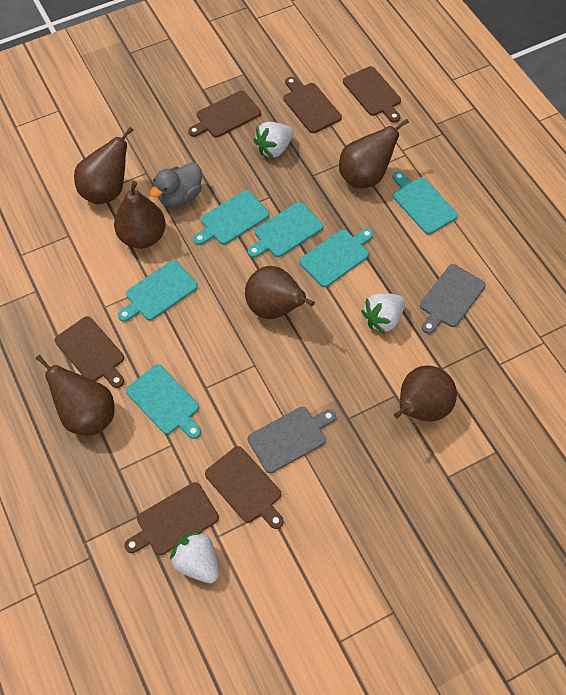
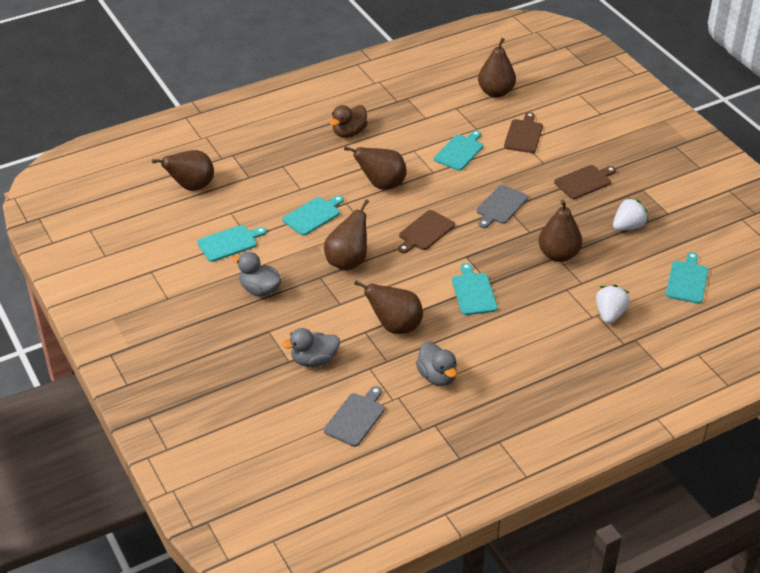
brown cutting board: [55,316,124,388] [124,482,219,555] [188,91,261,138] [205,446,284,529] [283,77,342,133] [343,66,401,122] = 6 -> [398,210,455,253] [504,112,543,153] [554,165,616,199] = 3
brown duck: none = 0 -> [330,105,368,138] = 1
grey duck: [150,163,202,207] = 1 -> [233,252,281,297] [282,328,340,367] [416,342,457,386] = 3
turquoise cutting board: [118,260,198,322] [126,365,201,439] [193,190,270,245] [248,202,323,258] [299,228,374,287] [393,171,458,234] = 6 -> [197,225,267,262] [282,195,344,236] [434,130,483,171] [452,263,498,315] [666,252,708,304] = 5
white strawberry: [170,531,219,583] [254,122,293,159] [361,293,405,334] = 3 -> [596,285,630,324] [613,198,648,231] = 2

